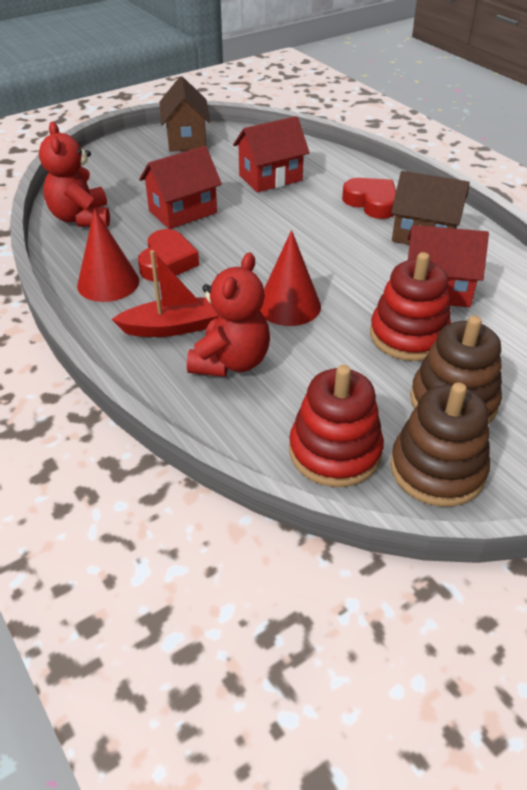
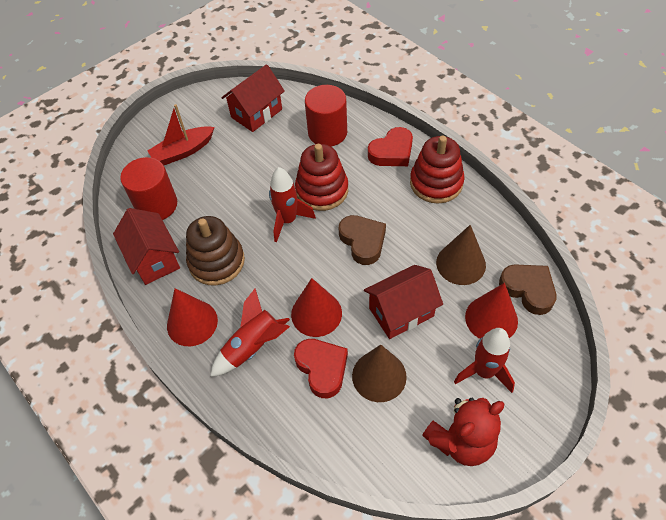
brown cone: none = 0 -> [352,345,407,402] [436,225,486,285] = 2
brown heart: none = 0 -> [338,215,386,265] [499,265,557,315] = 2
brown house: [159,76,210,152] [391,171,470,245] = 2 -> none = 0
brown stacking toy: [390,382,490,507] [410,316,502,424] = 2 -> [186,216,245,285] = 1
red cone: [77,209,139,302] [260,230,321,326] = 2 -> [167,288,218,346] [291,278,342,337] [465,283,518,339] = 3
red cylinder: none = 0 -> [120,157,177,220] [305,85,347,146] = 2
red rocket: none = 0 -> [210,288,290,377] [269,167,316,242] [454,328,515,393] = 3
red teddy bear: [39,122,110,227] [187,252,270,377] = 2 -> [422,398,504,466] = 1

